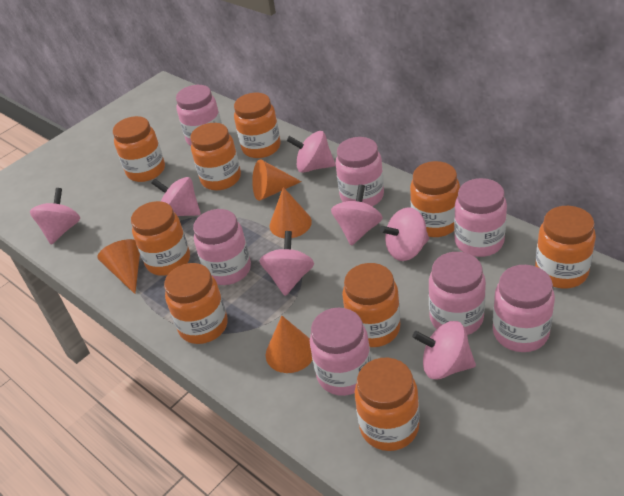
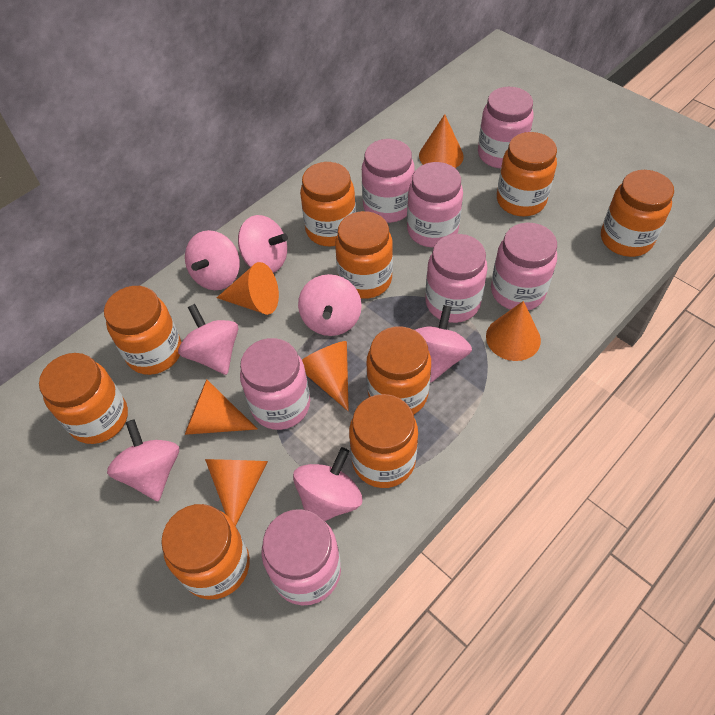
orange cone: [98,239,140,294] [252,159,302,201] [266,316,312,373] [270,187,312,238] = 4 -> [185,379,258,435] [205,459,268,526] [217,262,279,315] [302,341,349,411] [419,114,464,168] [486,301,541,361] = 6

